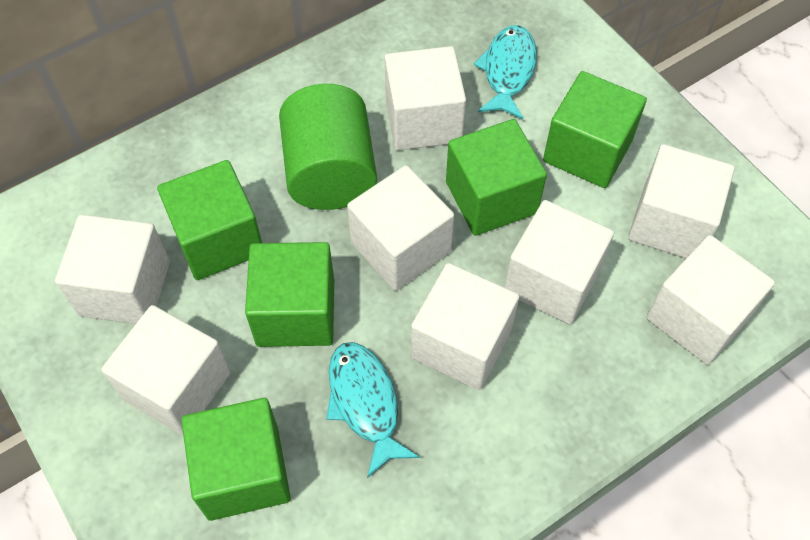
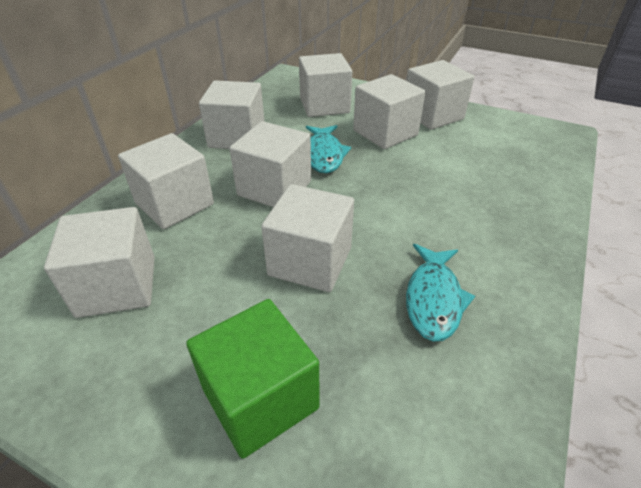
green cube: [157,160,262,280] [181,398,291,521] [245,242,334,347] [446,119,547,236] [543,71,647,188] = 5 -> [186,299,319,459] = 1
green cylinder: [279,84,377,210] = 1 -> none = 0

